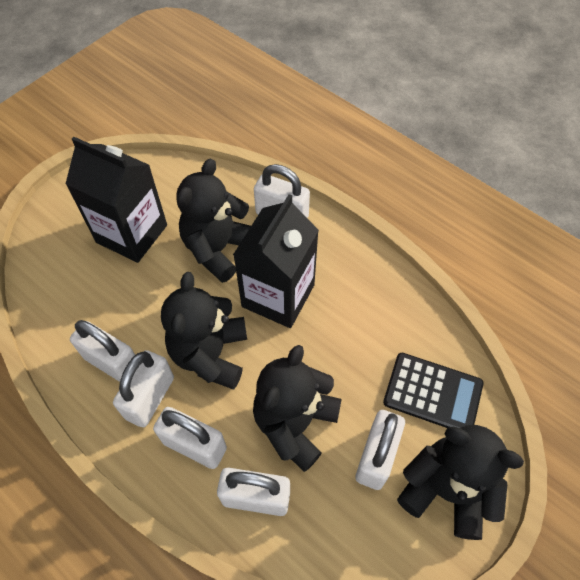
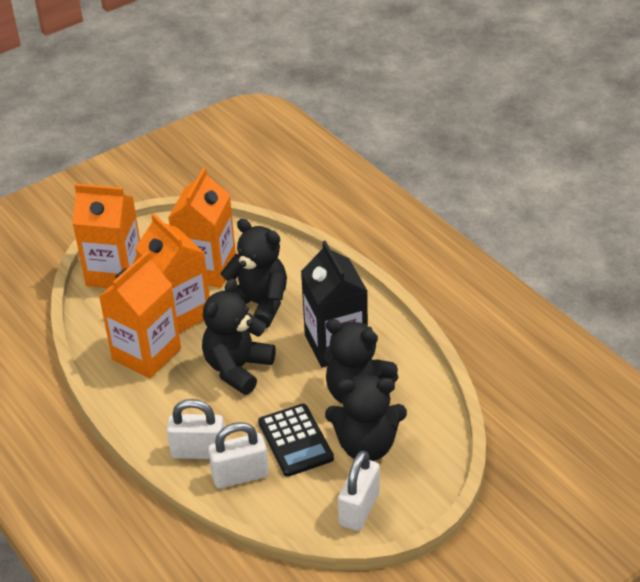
black carton: [66,137,167,263] [233,194,319,328] = 2 -> [301,241,368,368] = 1
orange carton: none = 0 -> [72,184,140,288] [99,252,181,378] [135,214,210,333] [168,168,236,288] = 4
white padlock: [70,320,135,382] [113,350,174,427] [153,407,227,469] [217,468,290,516] [254,164,310,218] [355,410,405,490] = 6 -> [167,399,226,459] [208,422,269,488] [338,451,380,531] = 3

